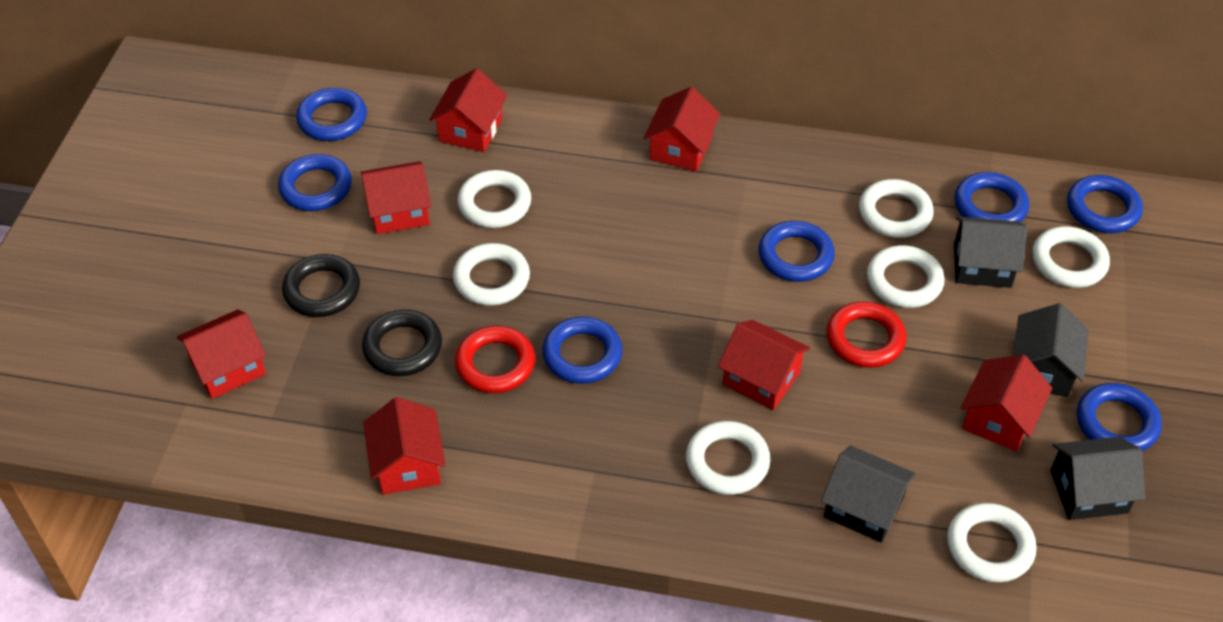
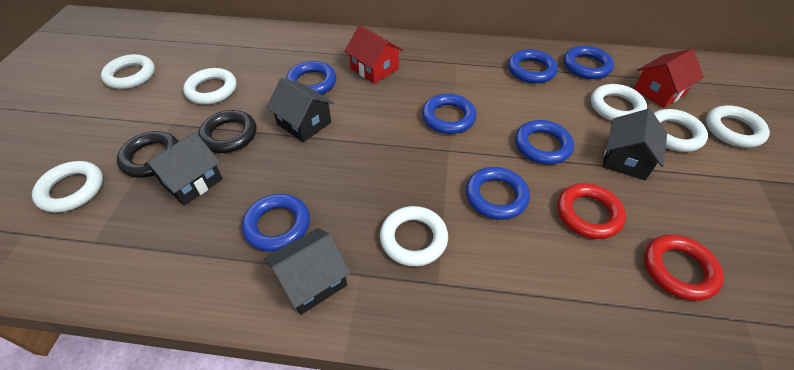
red house: [177,309,266,399] [361,161,431,234] [363,397,446,495] [429,68,508,152] [644,87,720,171] [718,320,810,410] [961,355,1052,452] = 7 -> [344,25,403,84] [634,49,704,108] = 2

